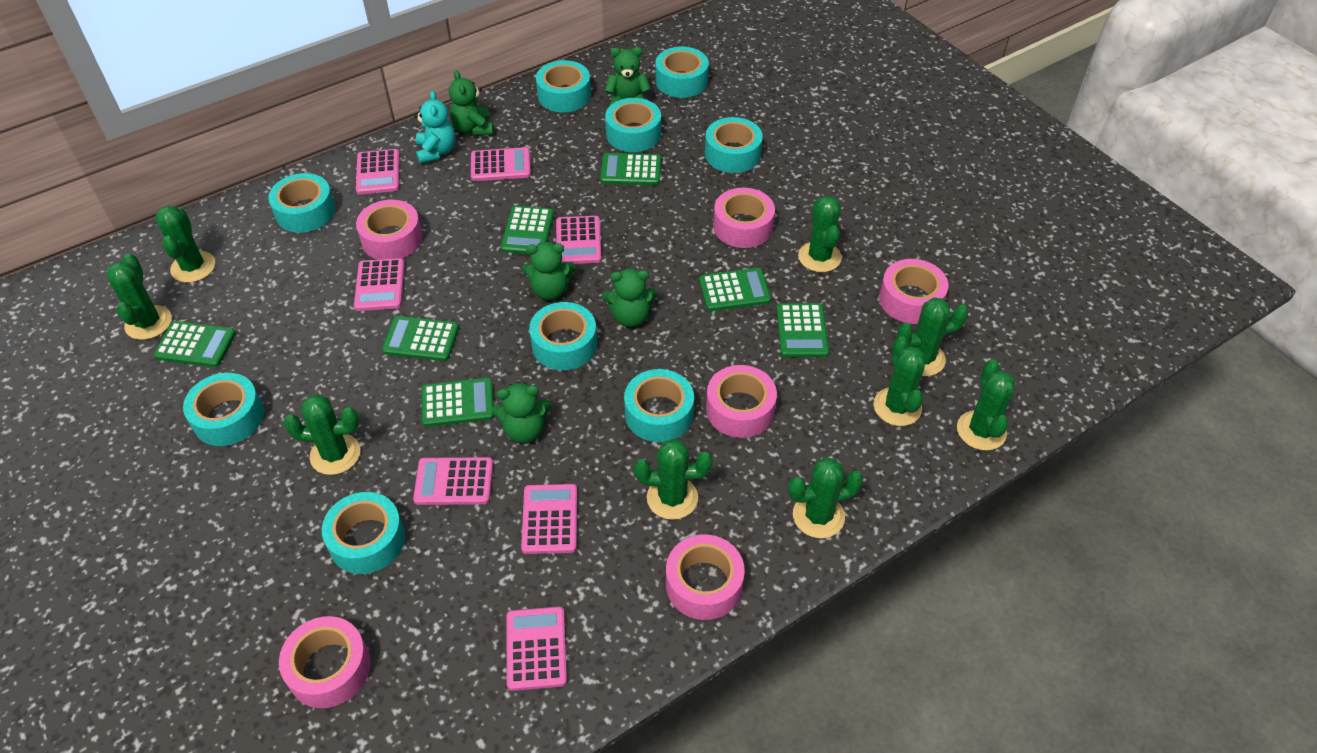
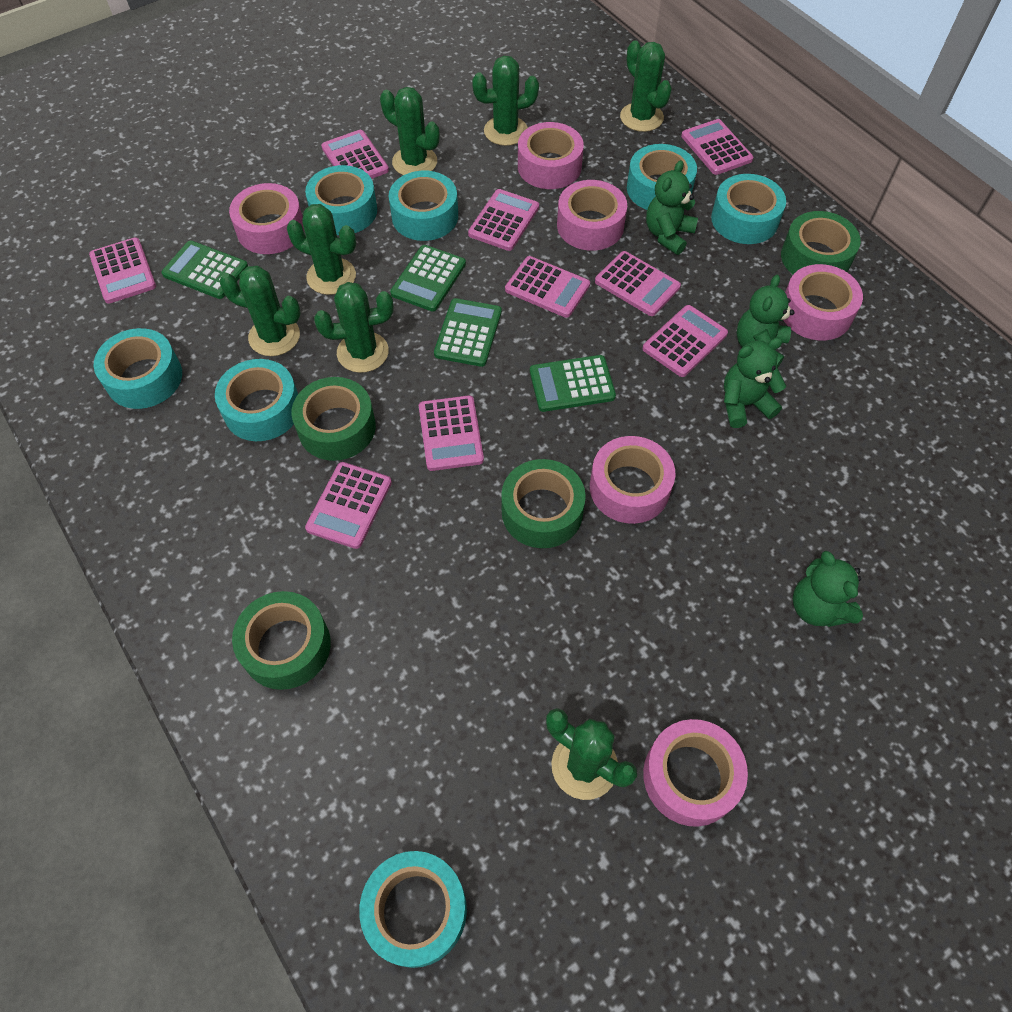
green cactus: [106,253,172,340] [155,206,215,283] [284,394,360,475] [634,439,713,520] [788,457,864,538] [798,196,842,272] [873,336,926,426] [897,298,969,376] [957,359,1016,451] = 9 -> [219,266,301,356] [287,204,356,295] [314,282,394,373] [380,87,439,175] [472,56,539,146] [546,708,637,800] [620,40,672,132] = 7
green calculator: [153,321,236,367] [382,316,459,361] [422,378,494,427] [501,206,554,254] [600,153,661,185] [699,268,771,311] [776,303,829,357] = 7 -> [161,241,248,299] [390,245,466,312] [434,298,502,367] [530,355,616,412] = 4
green tape: none = 0 -> [232,591,331,690] [292,377,376,461] [501,459,586,548] [781,211,861,274] = 4
green teddy bear: [449,70,494,136] [492,381,552,443] [522,242,576,300] [602,268,657,327] [605,47,651,106] = 5 -> [646,160,698,255] [724,338,786,428] [736,275,794,368] [793,551,863,627] = 4
pink calculator: [354,258,405,311] [356,149,400,195] [413,457,493,505] [471,147,531,181] [506,607,567,691] [521,484,577,554] [556,216,602,264] = 7 -> [89,237,156,304] [305,462,392,549] [321,130,389,179] [419,395,484,471] [468,189,539,251] [505,256,590,318] [595,251,681,316] [643,305,728,377] [681,119,754,175] = 9
turquoise tape: [183,373,264,446] [268,173,335,233] [322,492,405,574] [529,302,597,370] [536,60,591,112] [605,98,661,152] [624,369,694,442] [655,47,709,98] [705,117,763,173] = 9 -> [94,328,182,409] [215,359,298,441] [305,165,377,235] [359,851,467,968] [389,171,458,241] [627,144,697,210] [711,174,786,244] = 7
turquoise teddy bear: [415,91,455,164] = 1 -> none = 0

